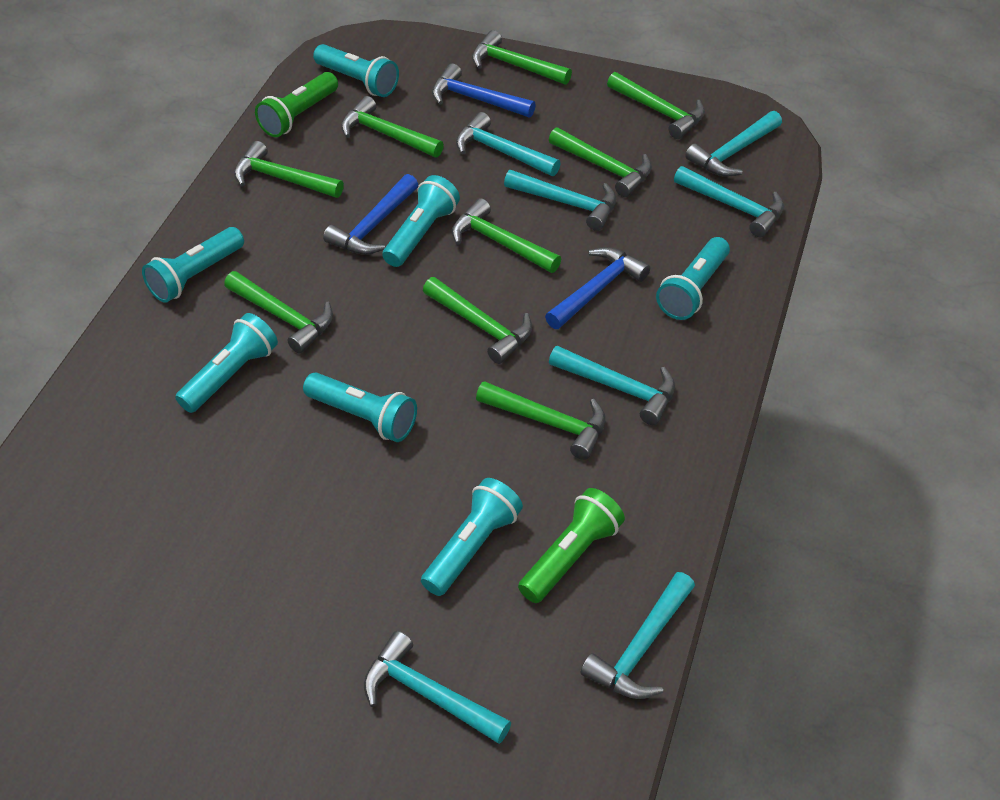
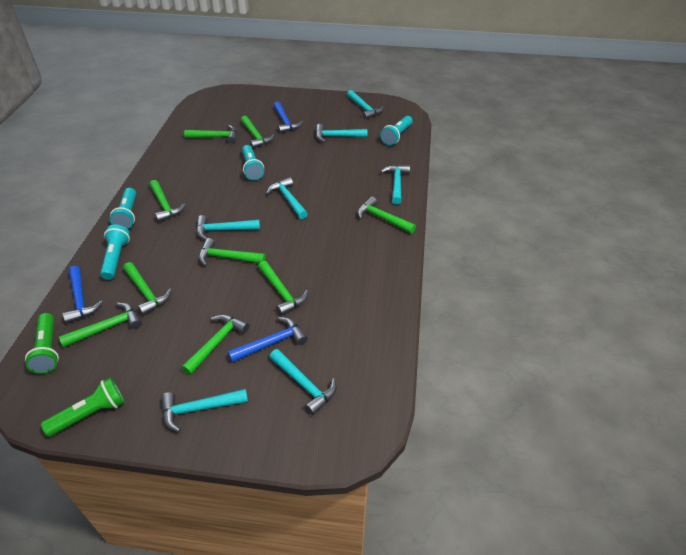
turquoise flashlight: [142,227,244,303] [175,313,278,413] [303,372,417,442] [313,44,399,97] [382,175,460,267] [421,478,523,596] [656,237,730,320] = 7 -> [100,225,130,280] [110,188,136,229] [242,145,264,180] [381,116,413,145] = 4

